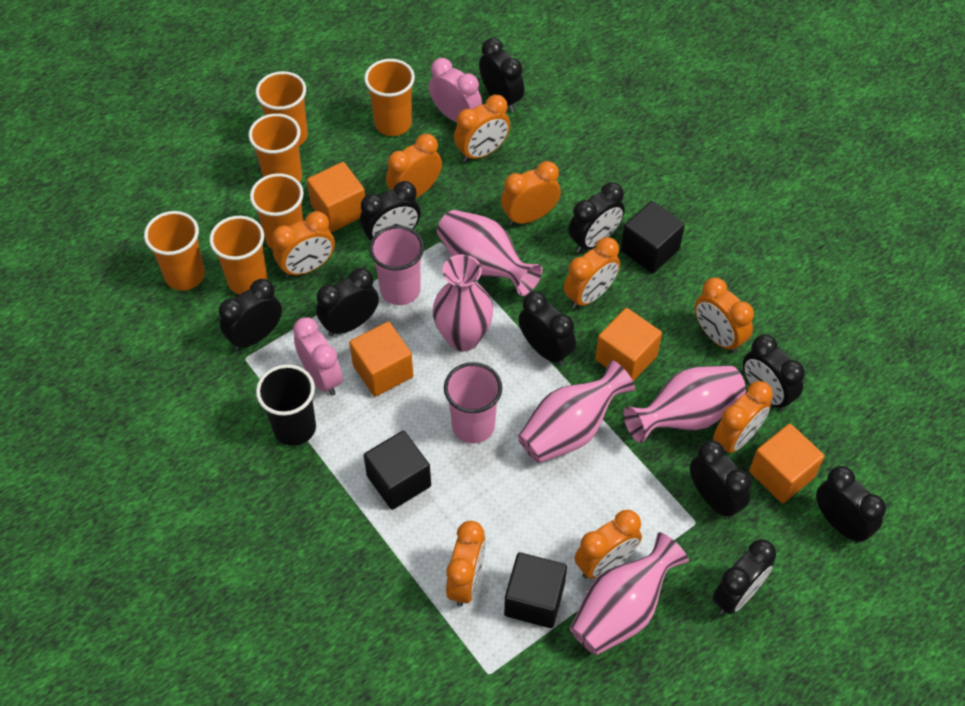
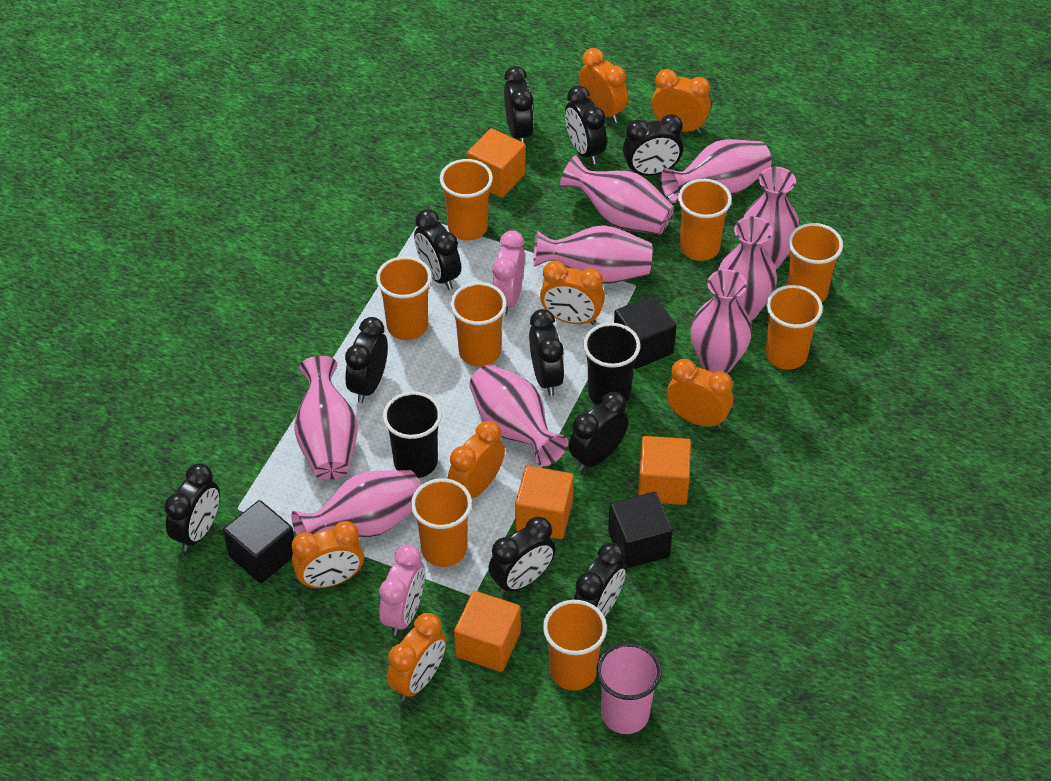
black cup: [256,364,316,446] = 1 -> [383,391,442,478] [583,323,640,405] = 2
orange clock: [272,211,335,277] [386,134,442,198] [446,521,486,606] [454,95,510,162] [501,161,561,226] [564,237,620,309] [574,510,642,579] [695,278,754,353] [713,381,773,454] = 9 -> [292,521,364,589] [387,613,446,701] [448,421,505,499] [540,261,605,325] [579,48,628,123] [652,69,711,134] [666,359,733,428] = 7
orange cup: [144,211,205,291] [209,216,268,295] [248,113,302,182] [250,173,304,250] [256,71,308,146] [364,59,415,136] = 6 -> [376,256,432,340] [411,478,472,567] [440,159,493,241] [450,282,507,366] [543,600,607,691] [678,179,732,261] [766,285,823,369] [787,223,843,302] = 8
pink cup: [369,225,424,305] [444,362,502,444] = 2 -> [596,642,662,734] = 1
pink vase: [432,254,493,351] [437,210,543,296] [518,360,635,463] [570,532,689,655] [624,366,746,443] = 5 -> [292,470,421,537] [294,356,357,480] [469,364,568,466] [533,225,652,284] [560,155,674,235] [661,139,772,203] [691,269,752,373] [718,217,777,321] [743,167,800,269] = 9

